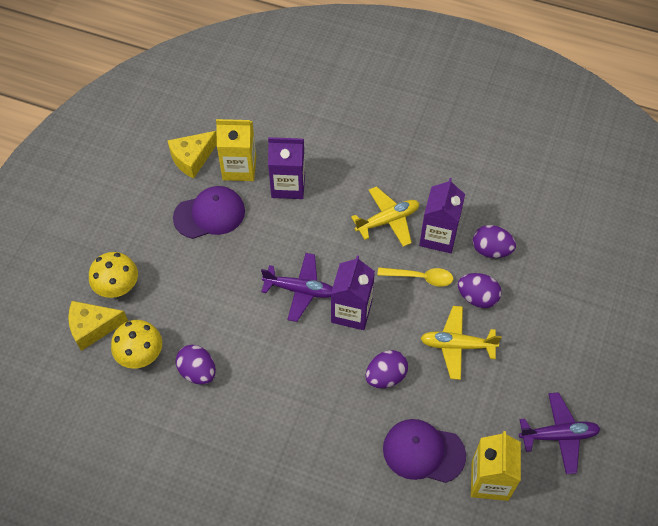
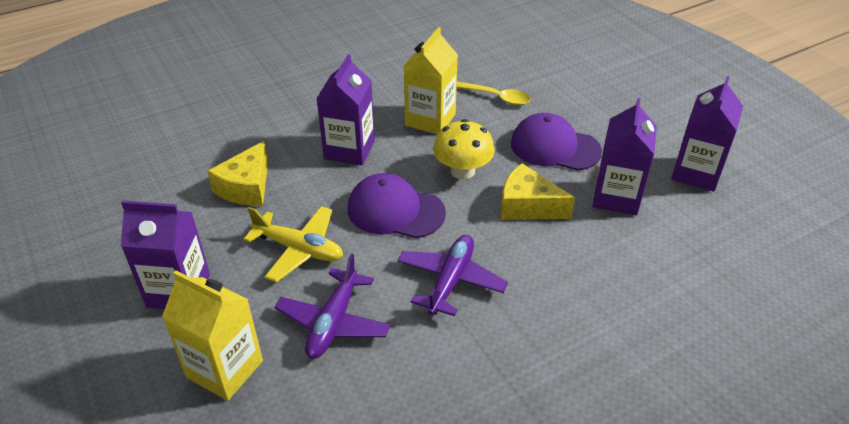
purple carton: [268,137,305,199] [331,255,375,330] [419,178,465,253] = 3 -> [121,200,210,309] [316,54,375,165] [593,98,657,216] [671,76,743,192] = 4
purple egg: [175,345,216,385] [365,350,408,388] [458,273,502,308] [473,225,516,258] = 4 -> none = 0
yellow mushroom: [89,252,138,298] [111,320,162,369] = 2 -> [433,119,495,180] = 1
yellow plane: [351,186,419,247] [420,306,502,380] = 2 -> [244,206,343,282] = 1

